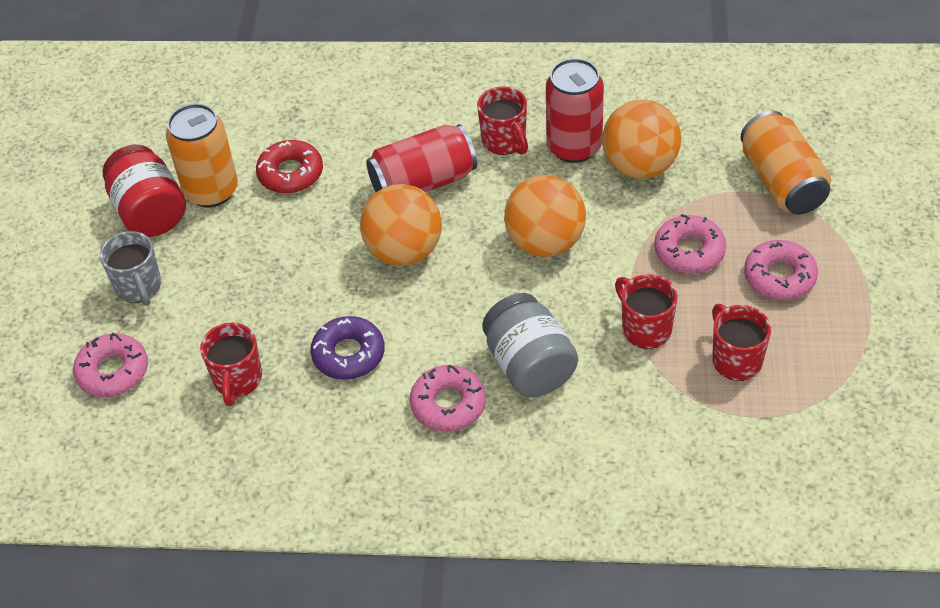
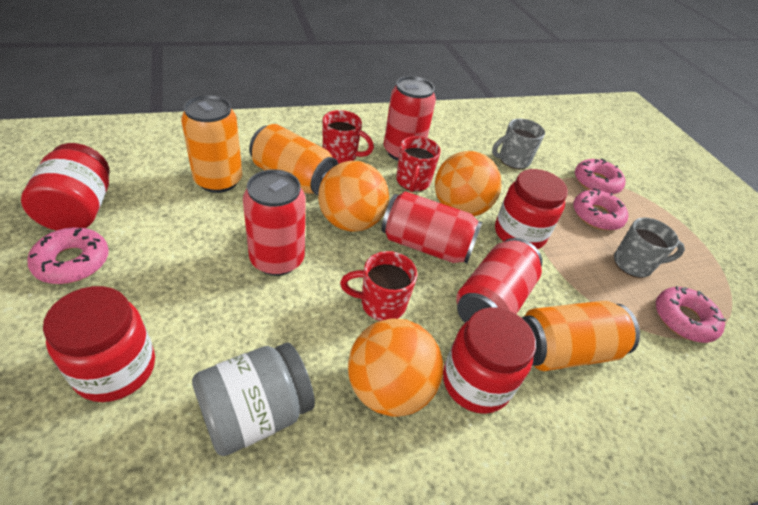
grey mug: [100,231,161,306] = 1 -> [492,119,545,169] [614,217,685,278] = 2
orange can: [166,104,238,207] [740,111,831,214] = 2 -> [181,95,242,193] [249,124,338,195] [522,301,640,371] = 3
purple donut: [310,316,385,380] = 1 -> none = 0
red can: [366,124,477,192] [546,58,604,163] = 2 -> [243,170,305,276] [381,191,482,263] [384,76,436,161] [456,238,542,323] = 4
red donut: [256,140,323,194] = 1 -> none = 0
red jar: [103,145,186,237] = 1 -> [21,143,109,231] [43,286,155,402] [443,307,536,414] [495,169,568,249] = 4
red mug: [200,322,262,406] [477,87,528,155] [615,274,678,349] [712,304,771,381] = 4 -> [322,110,374,164] [340,251,417,321] [396,136,441,192] = 3

